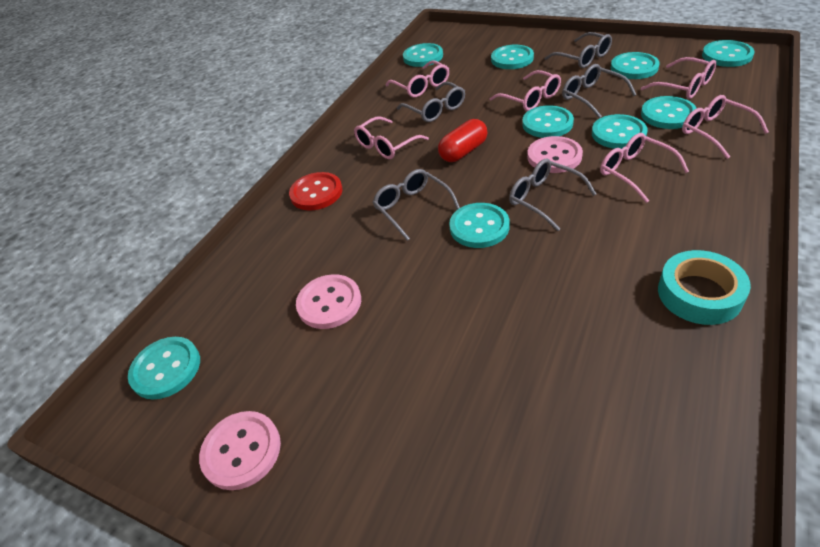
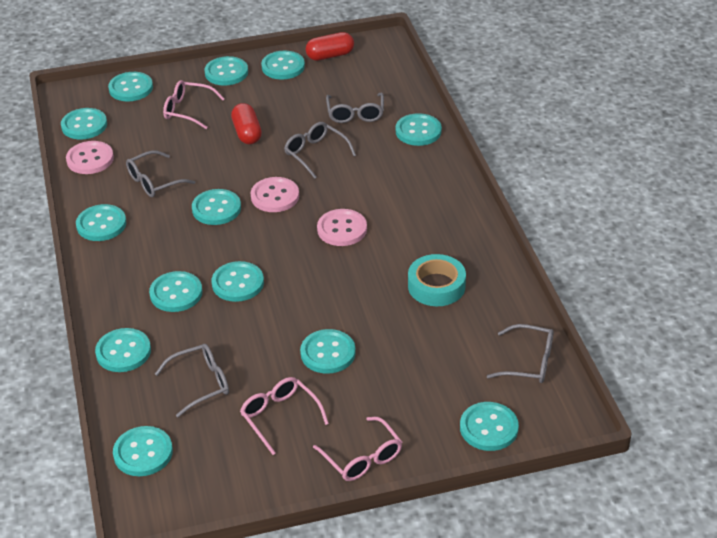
pink glasses: [354,117,429,159] [385,60,449,97] [490,70,561,111] [600,133,689,203] [641,57,716,99] [682,95,769,159] = 6 -> [163,80,225,129] [240,377,329,455] [313,417,402,481] = 3
red button: [289,172,342,210] = 1 -> none = 0
red capsule: [438,119,488,162] = 1 -> [231,103,262,144] [306,32,354,61] = 2
turquoise button: [128,337,200,399] [403,43,443,67] [449,203,510,248] [491,45,534,69] [522,105,574,138] [592,114,648,149] [611,52,660,79] [641,96,697,129] [702,40,754,67] = 9 -> [61,108,107,139] [76,204,126,241] [95,328,151,372] [108,72,153,101] [113,426,173,476] [149,271,202,312] [192,189,241,225] [205,56,248,86] [212,261,264,302] [261,51,305,80] [300,329,356,374] [396,113,442,146] [460,402,519,451] = 13

